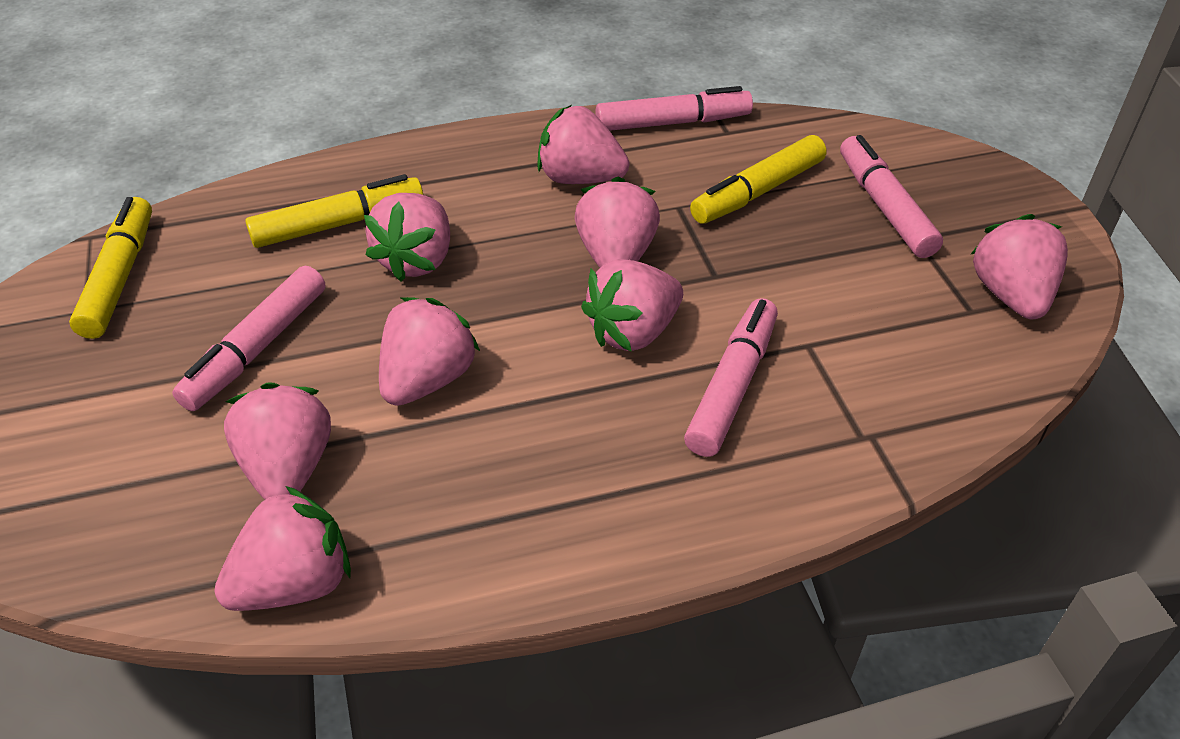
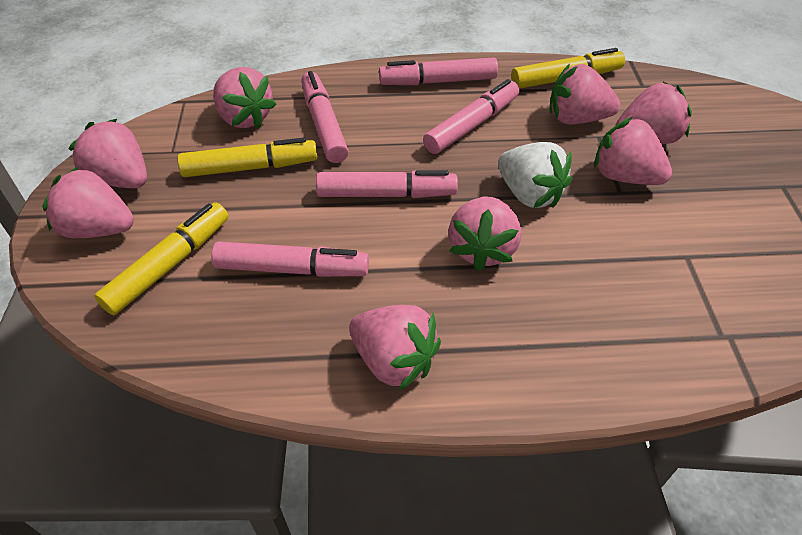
pink marker: [172,265,325,411] [596,86,753,131] [684,298,778,457] [840,135,943,258] = 4 -> [212,242,369,277] [301,71,349,163] [316,171,458,198] [379,57,498,85] [423,79,519,154] = 5
white strawberry: none = 0 -> [498,142,572,208] = 1

